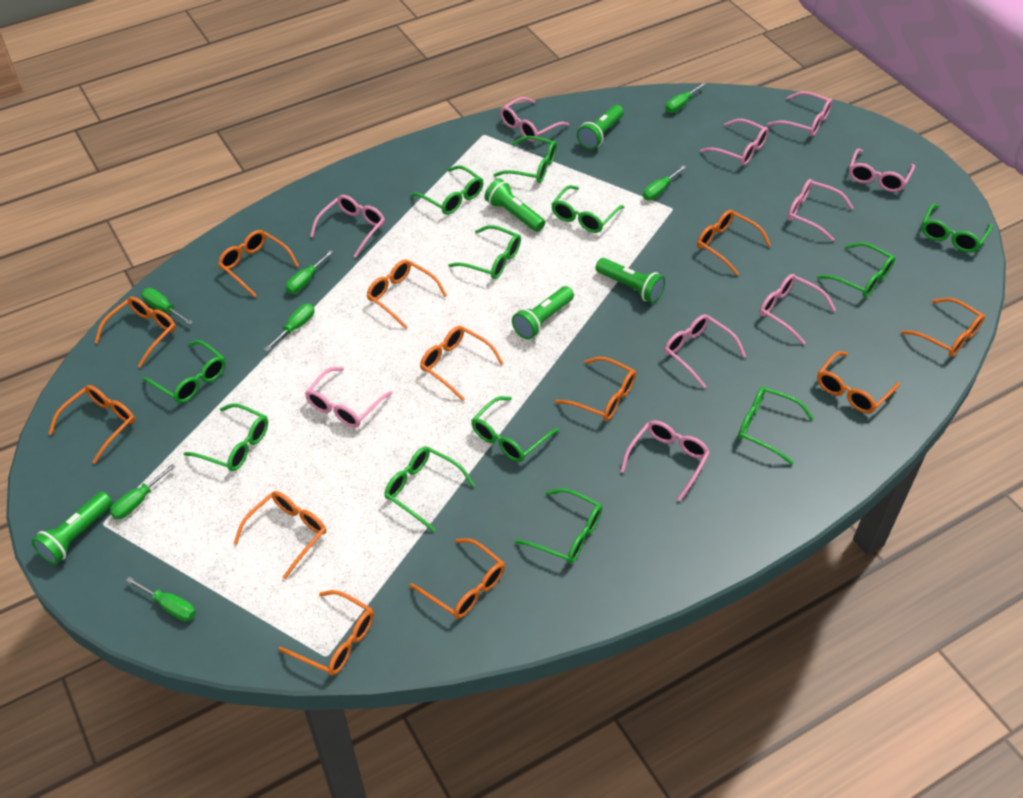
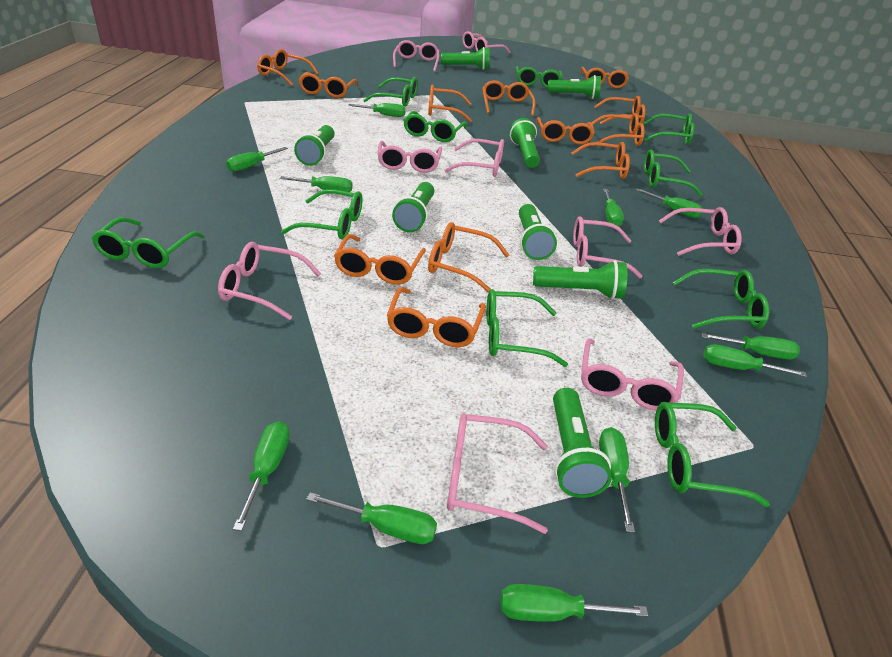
green flashlight: [32,491,113,565] [484,179,545,232] [512,286,574,339] [577,105,624,150] [596,258,665,303] = 5 -> [294,125,335,166] [392,182,434,232] [441,47,489,70] [510,118,540,168] [519,204,557,260] [533,260,627,300] [547,75,601,99] [553,388,612,498] = 8
green glasses: [142,340,226,403] [184,403,268,471] [385,446,475,532] [410,165,483,215] [448,225,521,279] [471,396,559,462] [494,136,557,183] [515,488,602,564] [552,185,624,233] [738,387,814,465] [817,242,895,298] [922,204,993,252] = 12 -> [92,217,204,268] [281,189,363,240] [363,77,418,107] [404,111,467,142] [486,289,568,367] [516,66,562,88] [643,114,695,145] [644,150,703,197] [655,402,770,507] [673,269,769,329] = 10
green screwdriver: [110,464,176,519] [126,577,196,621] [141,288,193,325] [264,304,315,351] [286,250,334,294] [643,166,686,200] [665,83,706,113] = 7 -> [226,147,288,172] [233,421,290,531] [280,176,353,192] [306,492,437,544] [348,103,406,117] [500,584,648,622] [599,427,635,532] [603,189,624,226] [636,188,703,218] [701,333,800,359] [703,344,807,377] = 11
pink glasses: [305,367,393,428] [310,195,385,258] [500,97,569,142] [620,420,710,501] [664,314,746,388] [700,119,769,165] [759,274,836,345] [768,91,833,137] [787,179,853,241] [849,148,915,192] = 10 -> [218,242,321,320] [377,141,442,173] [393,40,439,72] [444,139,504,177] [447,414,548,534] [463,31,511,54] [573,216,643,278] [581,338,684,411] [659,207,742,256] = 9

